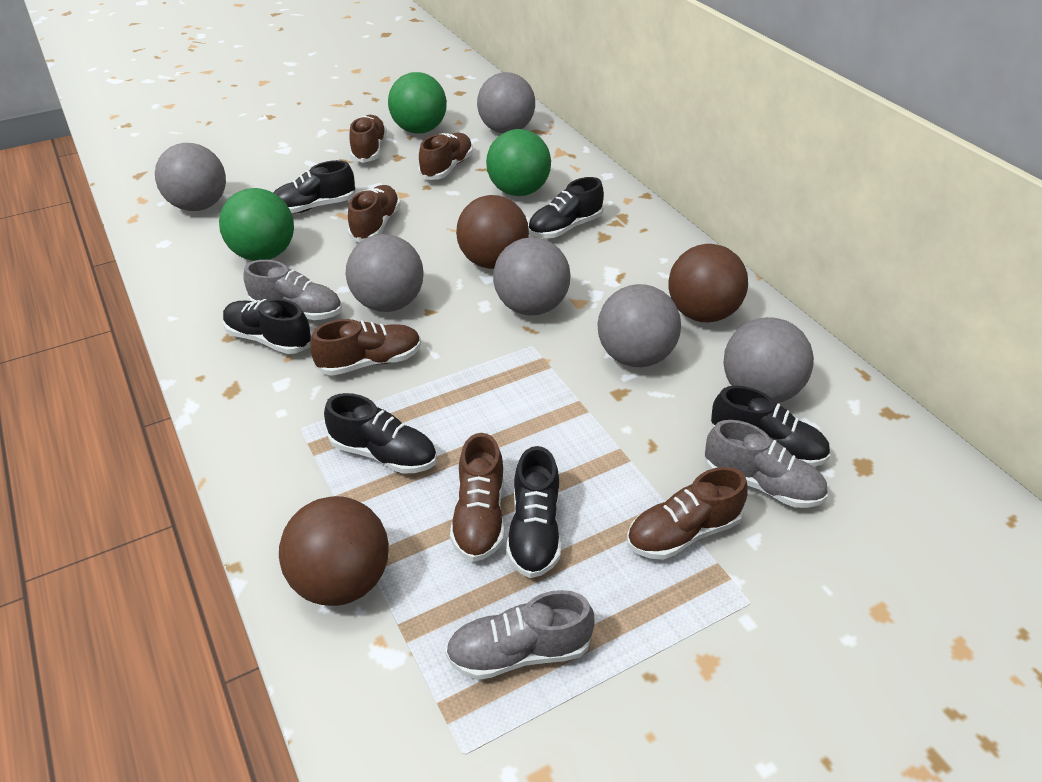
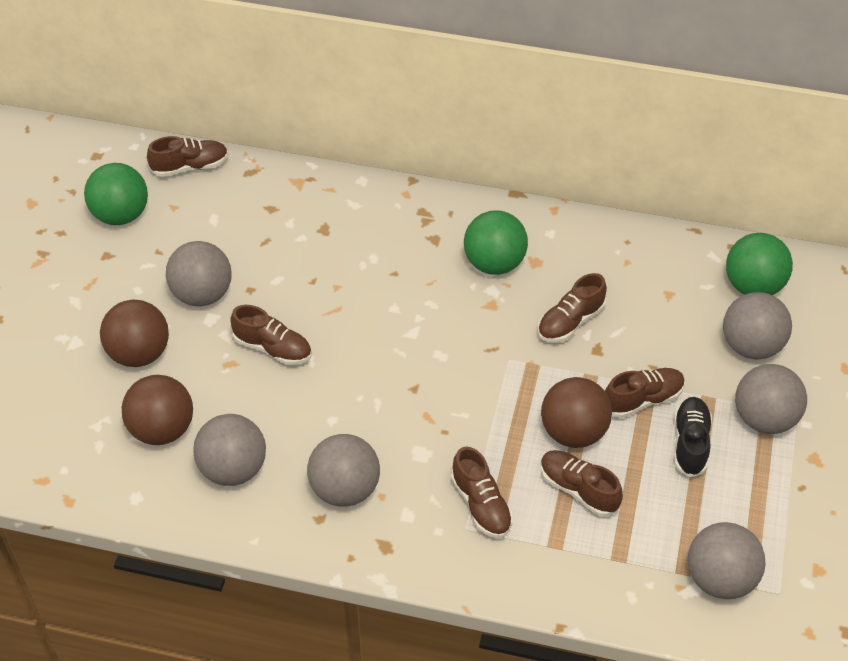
black shoe: [223,298,312,354] [273,160,356,214] [324,393,437,474] [506,446,561,578] [528,177,604,238] [710,386,830,467] = 6 -> [674,397,712,478] = 1
grey shoe: [243,260,342,320] [445,590,594,680] [704,420,828,508] = 3 -> none = 0

